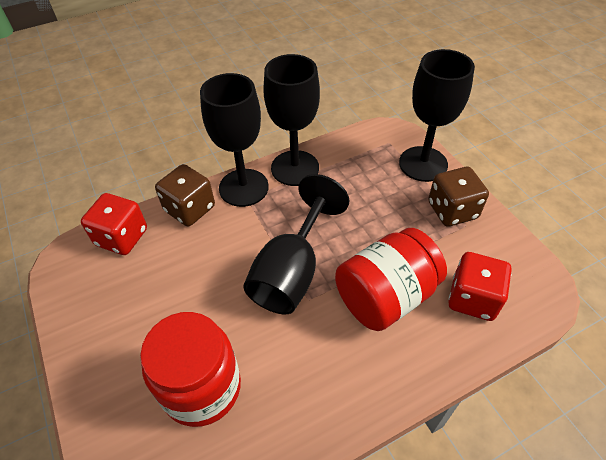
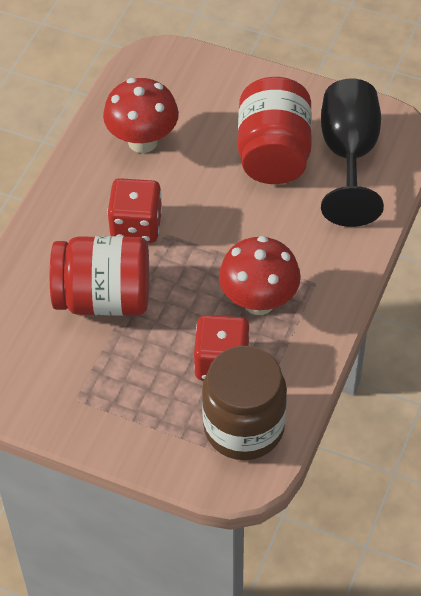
black goblet: [200,73,269,207] [243,174,349,314] [263,54,320,186] [399,49,475,182] = 4 -> [321,78,384,227] = 1
brown dice: [155,164,215,226] [428,167,489,227] = 2 -> none = 0
brown jar: none = 0 -> [202,346,287,460] = 1
red mushroom: none = 0 -> [103,78,179,153] [219,236,301,315] = 2

